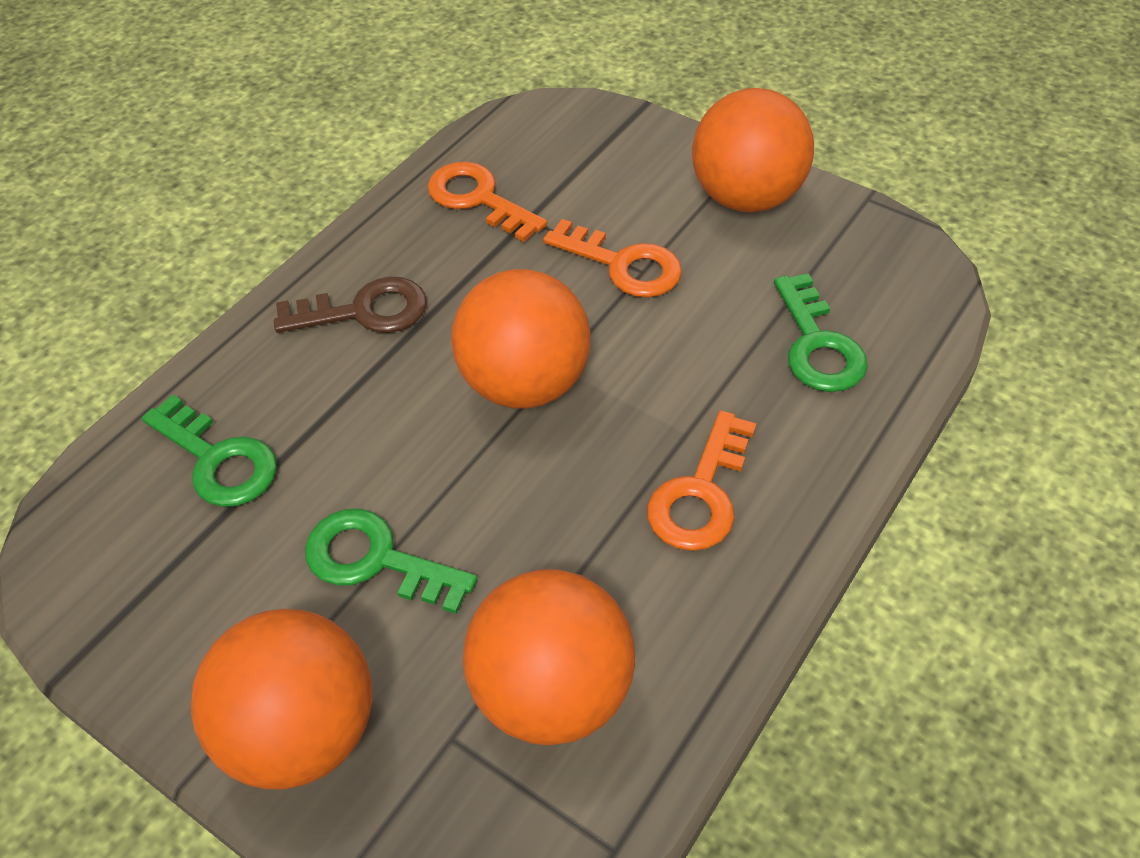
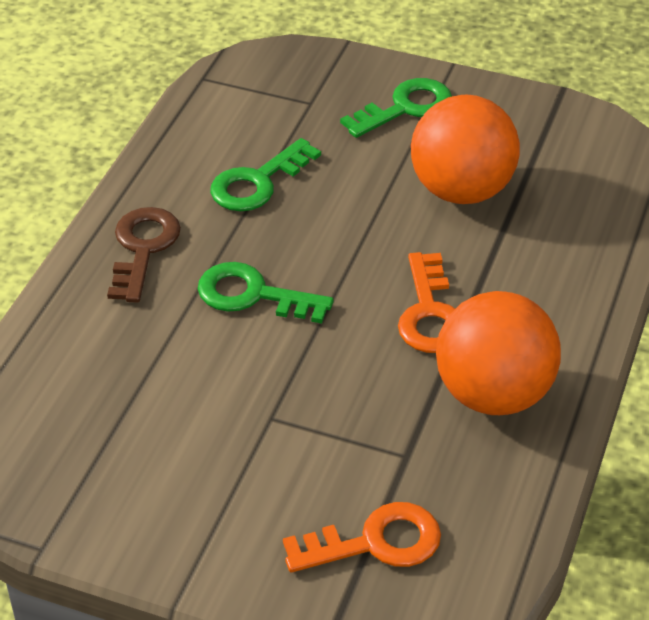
orange ball: [191,609,372,789] [451,269,590,408] [463,569,635,745] [692,88,814,212] = 4 -> [411,95,520,204] [436,291,561,415] = 2
orange key: [428,162,547,242] [543,219,682,298] [647,410,756,551] = 3 -> [283,502,441,572] [398,252,455,353] = 2

